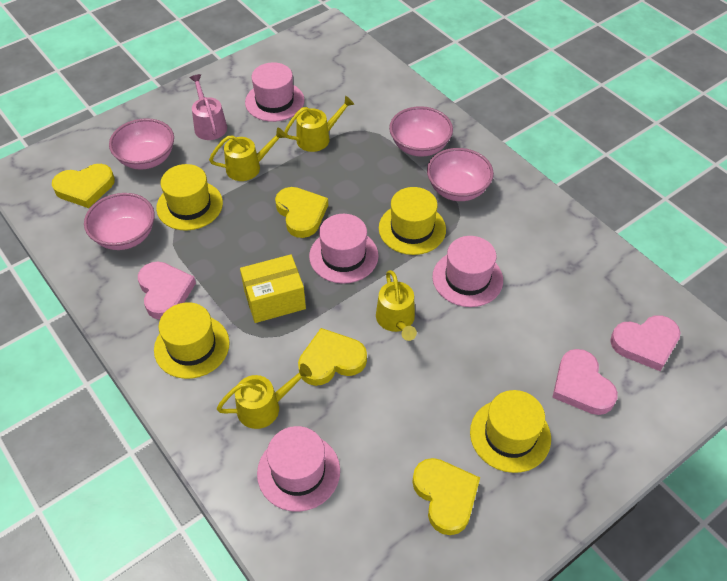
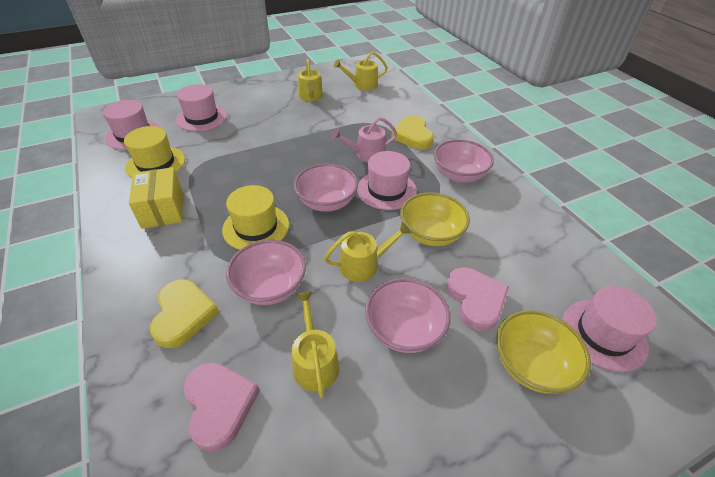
pink heart: [138,262,196,320] [552,349,618,415] [610,315,681,371] = 3 -> [184,362,260,452] [446,267,509,331] = 2
yellow bowl: none = 0 -> [400,192,470,246] [496,310,591,394] = 2
yellow hat: [154,302,230,379] [156,164,223,231] [379,187,446,255] [470,390,551,473] = 4 -> [124,126,185,178] [222,185,289,250] = 2
yellow heart: [52,164,115,208] [275,187,328,238] [298,328,367,386] [412,458,480,535] = 4 -> [150,279,219,348] [391,116,434,149] = 2

